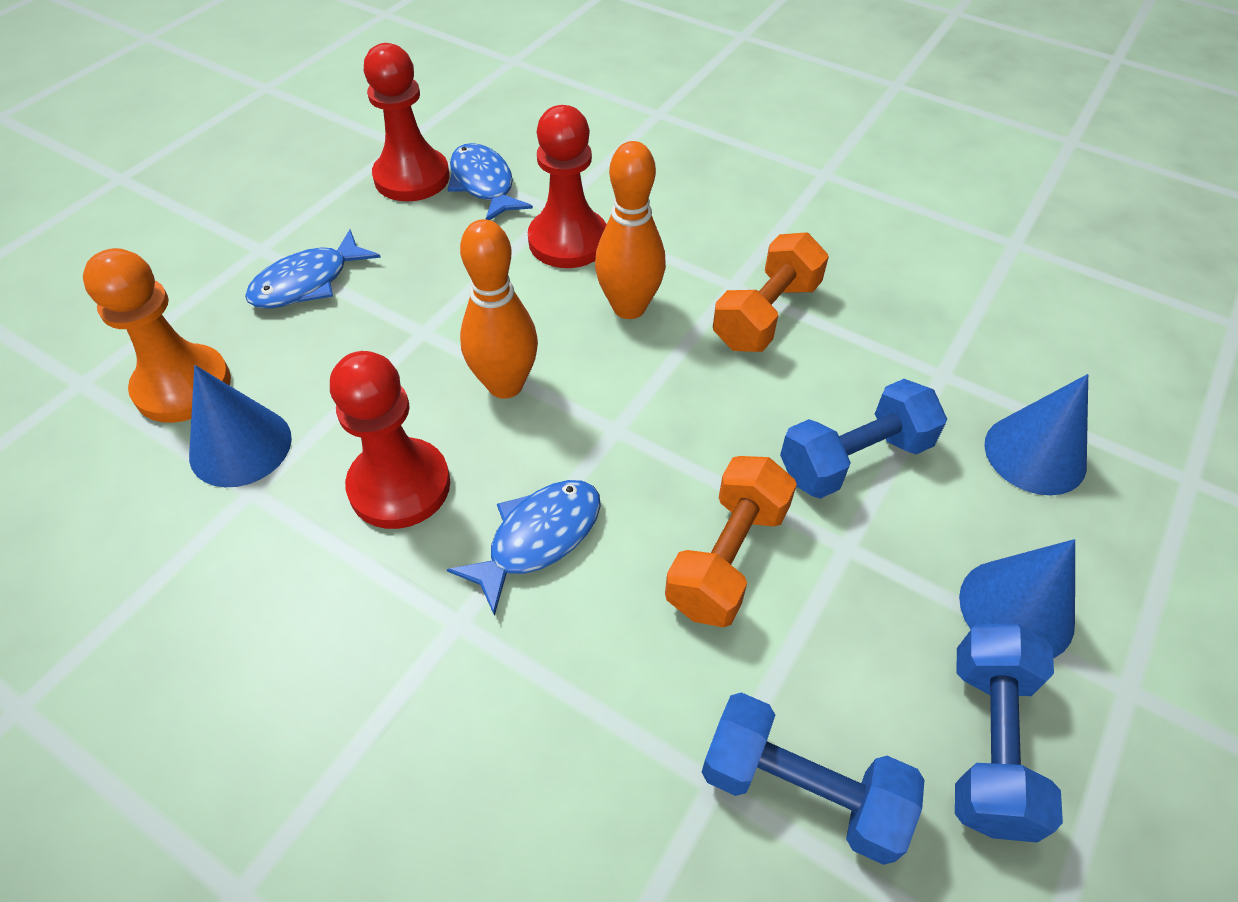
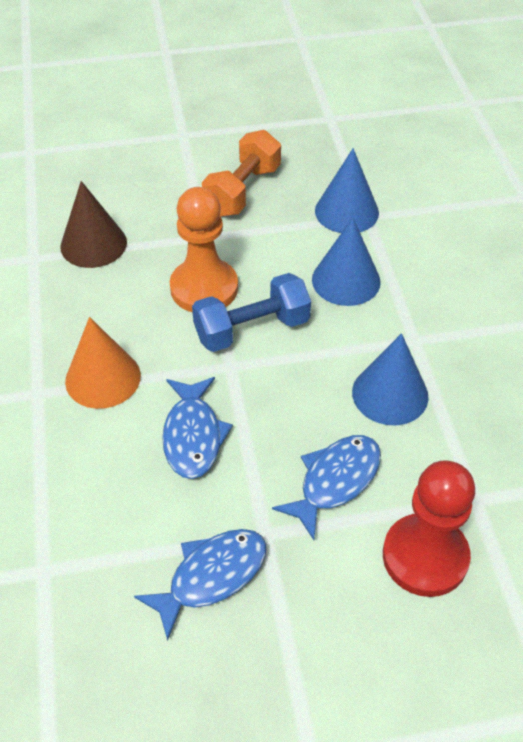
blue dumbbell: [702,692,924,865] [780,379,947,499] [955,623,1063,843] = 3 -> [192,273,311,352] = 1
brown cone: none = 0 -> [60,181,127,268] = 1
orange bowling pin: [460,219,538,399] [595,141,666,319] = 2 -> none = 0
orange cone: none = 0 -> [65,317,141,409] = 1
orange dumbbell: [665,456,797,627] [713,232,829,352] = 2 -> [202,130,281,217] = 1
red pawn: [330,351,450,529] [364,43,450,201] [528,105,607,268] = 3 -> [383,460,475,597] = 1

